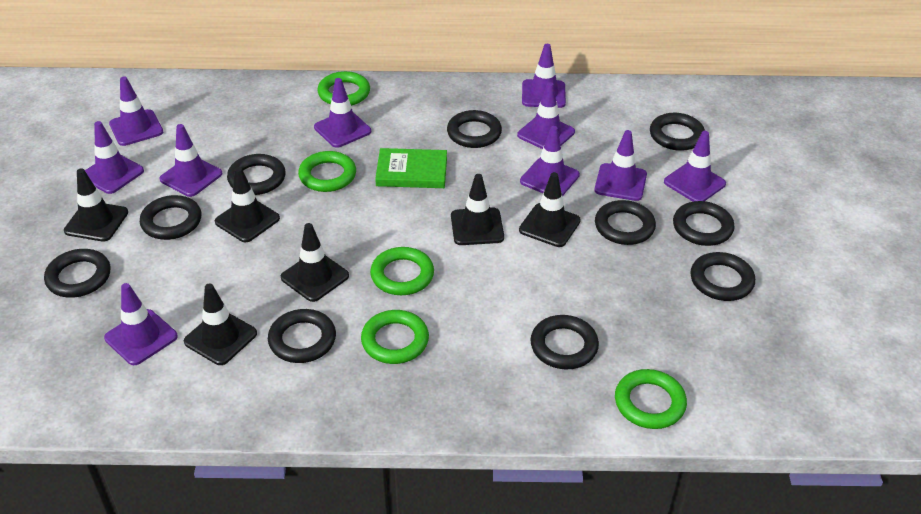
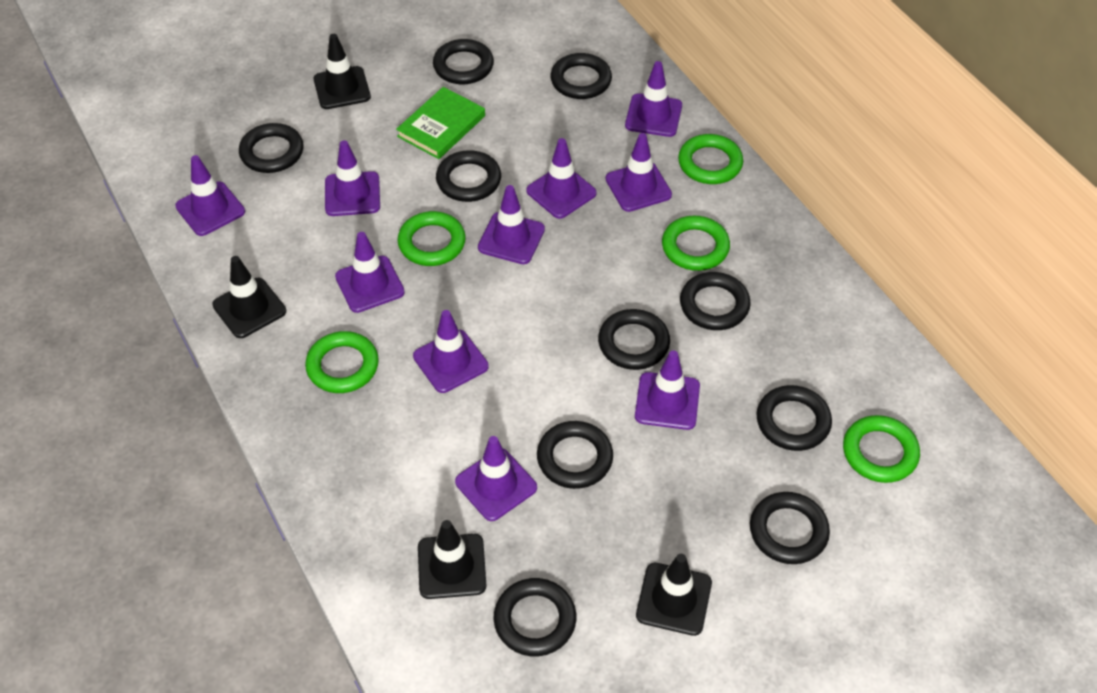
black traffic cone: [64,168,128,241] [184,283,257,365] [214,167,280,242] [281,223,349,302] [451,174,504,245] [519,172,581,247] = 6 -> [212,256,286,338] [314,34,371,109] [418,520,487,599] [636,554,712,636] = 4

